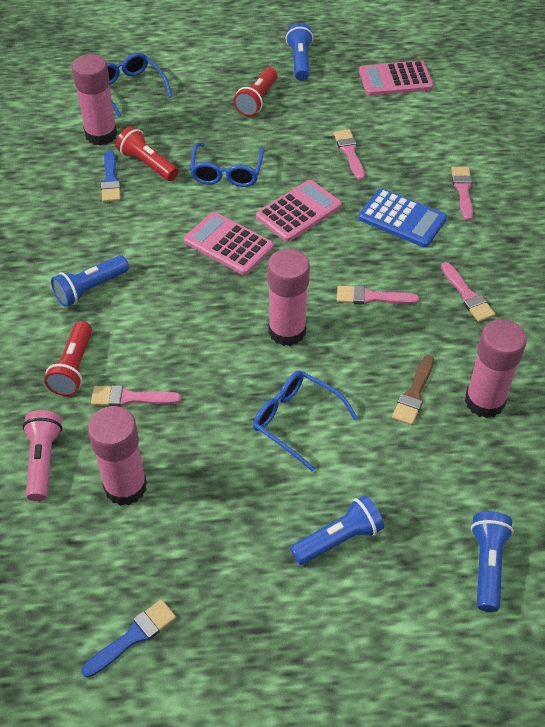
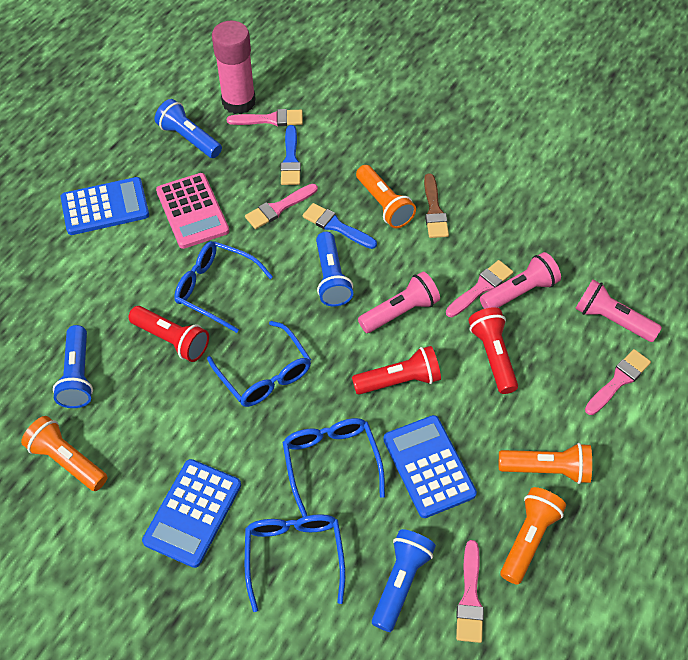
blue calculator: [358,188,447,247] = 1 -> [61,177,149,235] [142,459,241,568] [383,415,477,518] = 3
blue glasses: [107,53,172,117] [190,143,264,187] [253,371,358,471] = 3 -> [174,241,273,333] [207,321,311,407] [245,514,345,612] [282,418,385,517] = 4
orange flashlight: none = 0 -> [21,416,108,491] [356,165,416,228] [499,443,592,484] [500,487,566,585] = 4
pink calculator: [184,212,274,275] [256,180,342,242] [359,60,433,96] = 3 -> [156,173,229,249] = 1
pink flashlight: [22,410,62,501] = 1 -> [358,272,440,333] [480,252,561,309] [575,279,662,342] = 3
pink glue stick: [72,54,117,146] [88,406,147,506] [267,249,310,346] [465,319,527,418] = 4 -> [212,21,256,114] = 1

